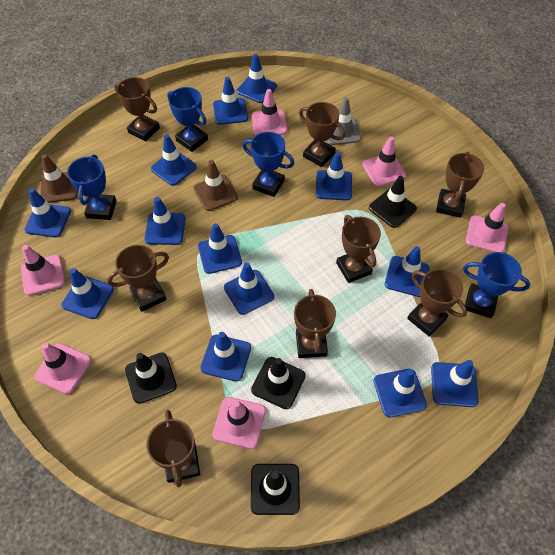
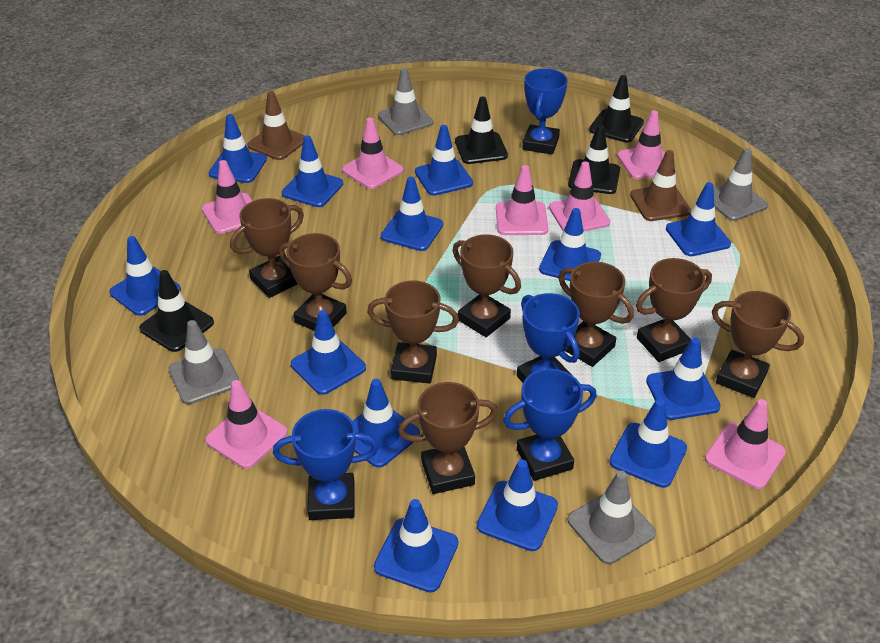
grey traffic cone: [327,97,361,145] = 1 -> [169,320,239,404] [378,68,433,135] [568,471,656,564] [714,148,768,221] = 4
pink traffic cone: [21,245,65,296] [34,343,91,394] [213,397,266,449] [252,89,287,136] [362,137,406,187] [466,203,508,253] = 6 -> [202,160,252,234] [205,380,288,469] [342,118,404,189] [496,165,548,235] [549,161,610,231] [617,110,676,179] [705,399,786,489] = 7

